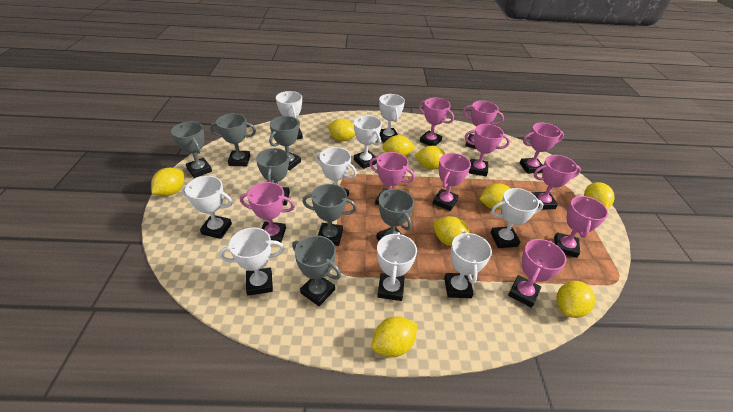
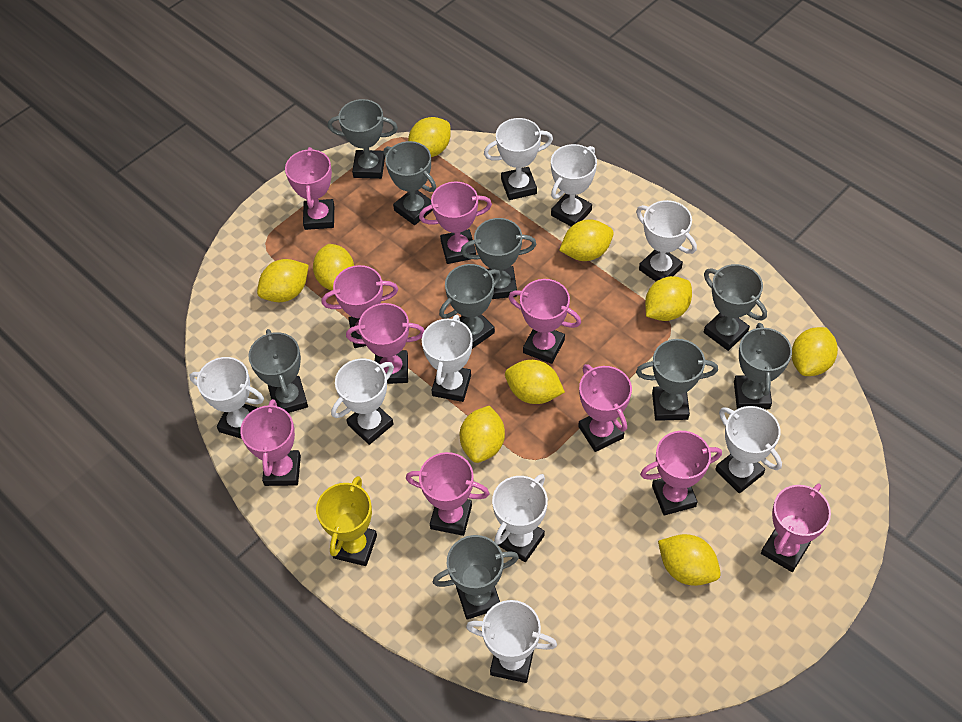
grey trophy: [171,121,212,178] [210,113,256,166] [256,148,290,206] [269,116,301,171] [292,235,341,306] [302,184,357,246] [376,189,414,241] = 7 -> [248,329,308,413] [328,99,398,179] [384,141,436,225] [433,535,519,619] [439,264,501,349] [461,218,536,299] [636,339,718,421] [704,264,767,351] [734,323,792,409] = 9
yellow trophy: none = 0 -> [316,476,377,566] = 1

